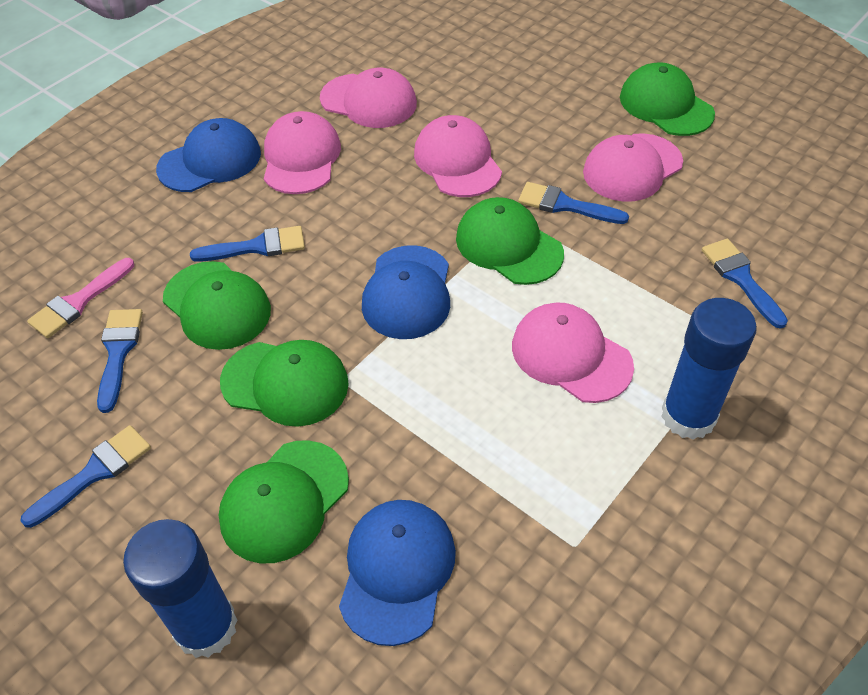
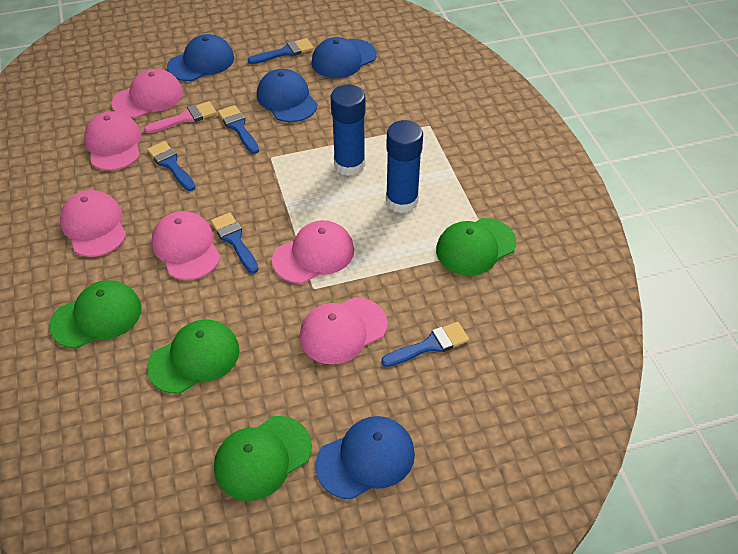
blue cap: [156,118,261,192] [339,500,456,646] [362,245,450,339] = 3 -> [167,34,234,81] [257,69,318,122] [312,37,377,78] [315,416,415,500] = 4
green cap: [163,261,271,350] [219,440,349,563] [220,340,349,427] [456,197,564,285] [620,63,715,136] = 5 -> [49,280,142,348] [147,319,240,394] [214,416,312,501] [436,218,516,276] = 4
pink cap: [264,111,341,194] [320,68,417,128] [414,115,502,197] [512,303,634,403] [583,133,683,202] = 5 -> [60,190,126,257] [84,111,141,171] [112,69,183,118] [152,211,221,280] [272,220,354,283] [300,297,388,365] = 6

